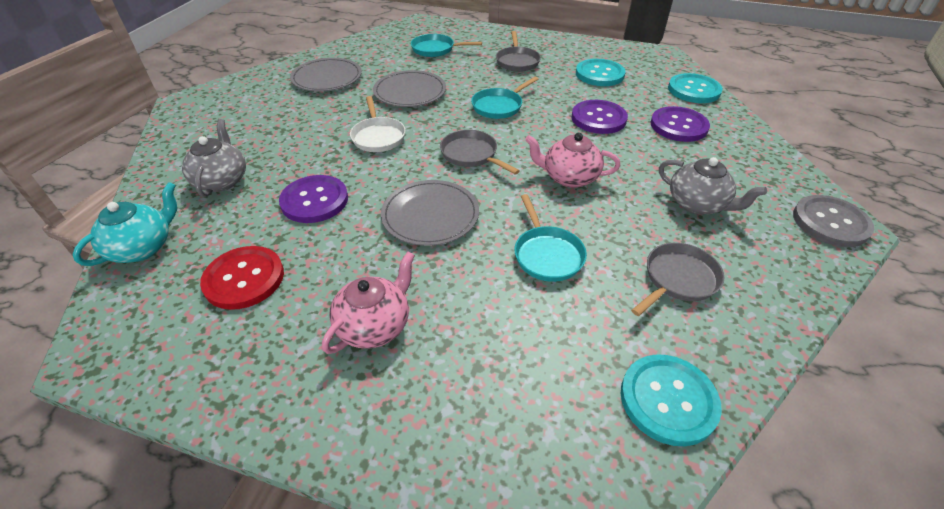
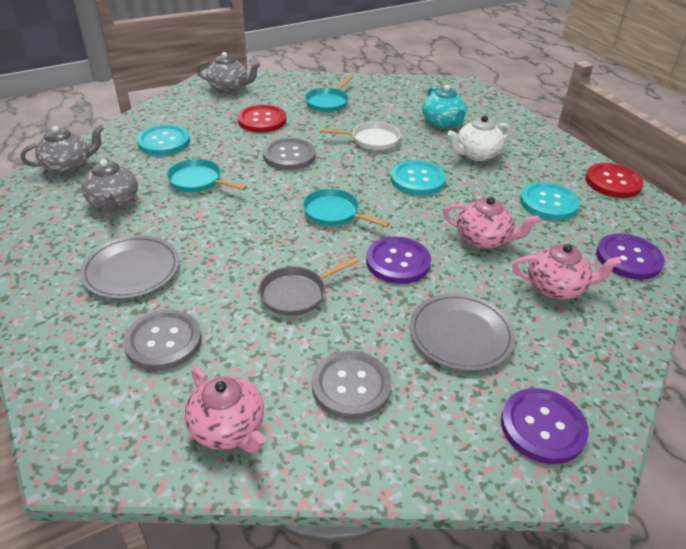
grey button: [793,195,874,247] = 1 -> [123,309,202,371] [263,138,316,170] [312,351,392,420] = 3
grey pan: [440,130,520,175] [496,31,541,72] [631,243,724,316] = 3 -> [259,257,359,316] = 1
grey plate: [290,58,362,91] [373,70,446,107] [381,180,479,246] = 3 -> [80,235,180,299] [410,293,515,371] = 2
grey teapot: [182,119,246,197] [659,157,767,215] = 2 -> [20,125,104,174] [81,157,138,211] [196,52,260,93] = 3
pink teapot: [322,252,415,354] [525,133,620,188] = 2 -> [185,368,265,453] [443,197,540,249] [512,244,622,299] = 3
red button: [200,246,284,310] = 1 -> [237,105,286,133] [585,163,644,198] = 2
white teapot: none = 0 -> [447,115,510,161] = 1

